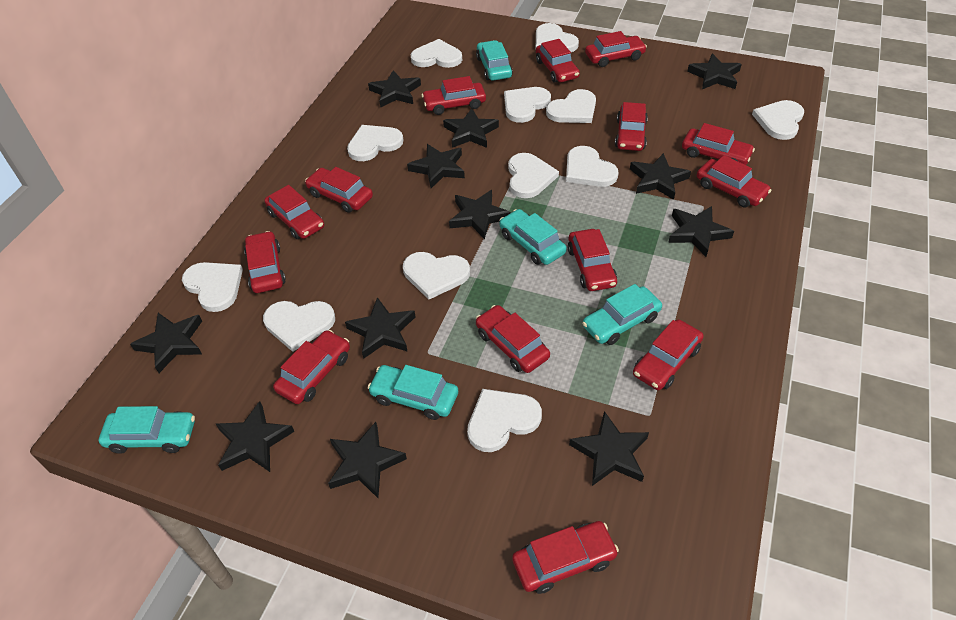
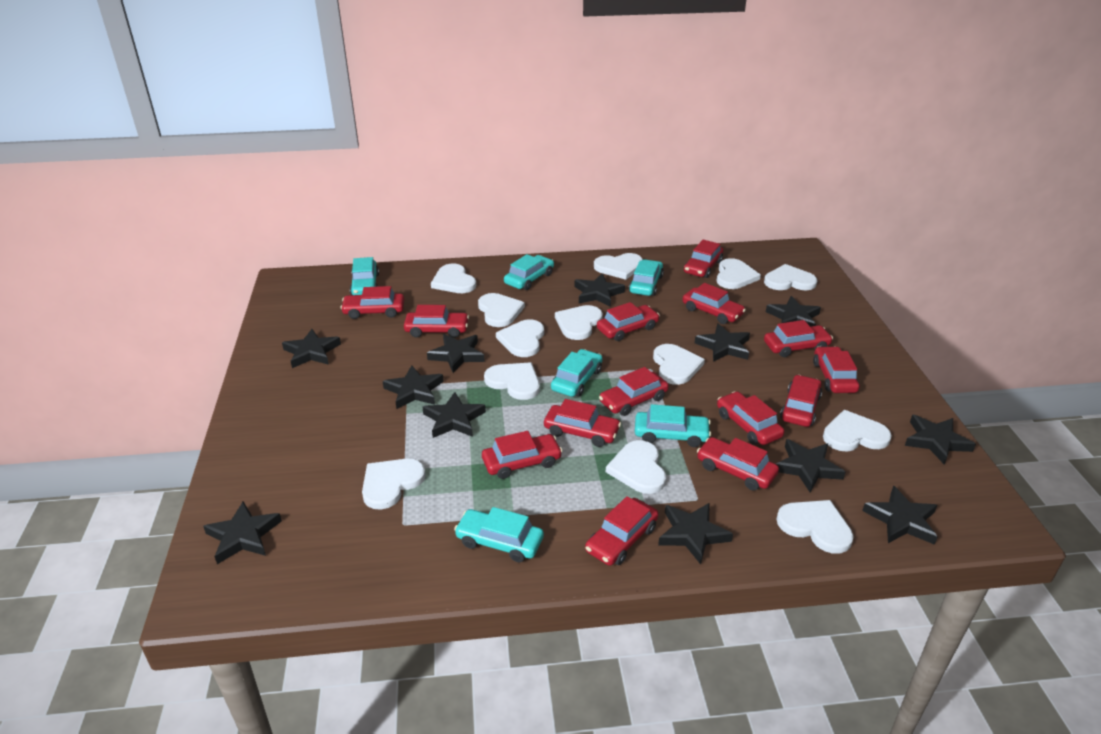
turquoise car: [99,406,195,454] [368,365,458,420] [476,40,513,81] [499,209,567,265] [582,284,662,345] = 5 -> [350,257,379,295] [454,507,544,562] [504,254,554,290] [551,349,603,397] [629,259,664,296] [635,404,711,447] = 6
white heart: [182,262,243,312] [263,301,335,352] [347,125,403,161] [403,252,470,300] [411,39,462,68] [467,389,542,452] [504,87,551,123] [508,153,559,198] [535,23,579,52] [546,89,596,123] [566,146,619,187] [752,100,804,140] = 12 -> [362,459,426,510] [431,263,476,293] [478,293,525,327] [484,362,540,400] [496,319,544,357] [555,305,603,340] [594,253,643,280] [606,440,666,494] [653,344,705,385] [716,258,761,289] [764,264,817,290] [776,500,854,554] [823,410,892,452] = 13

